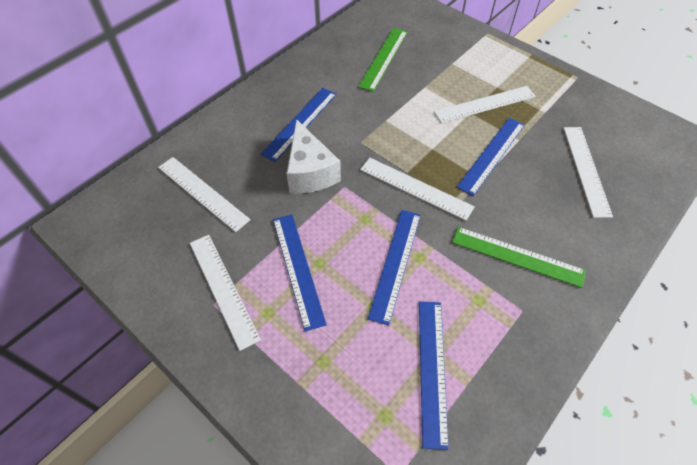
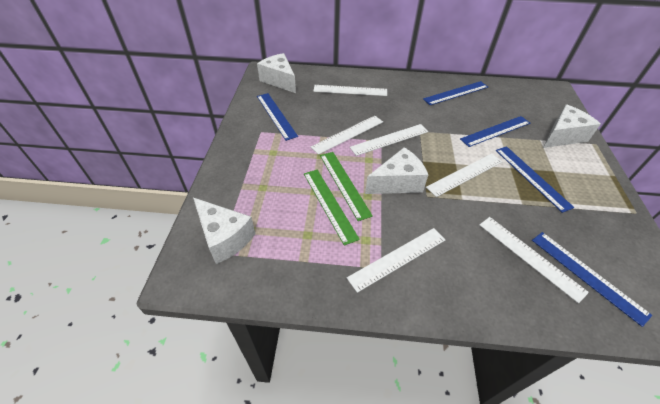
white cheese: [286,119,341,194] = 1 -> [193,198,255,264] [257,53,296,93] [365,147,428,194] [543,105,601,148] = 4
white ruler: [158,157,251,232] [190,235,261,351] [360,158,475,221] [434,86,536,123] [563,127,613,218] = 5 -> [311,116,383,155] [313,85,387,96] [347,228,445,293] [350,124,428,156] [426,153,503,197] [479,217,589,303] = 6

